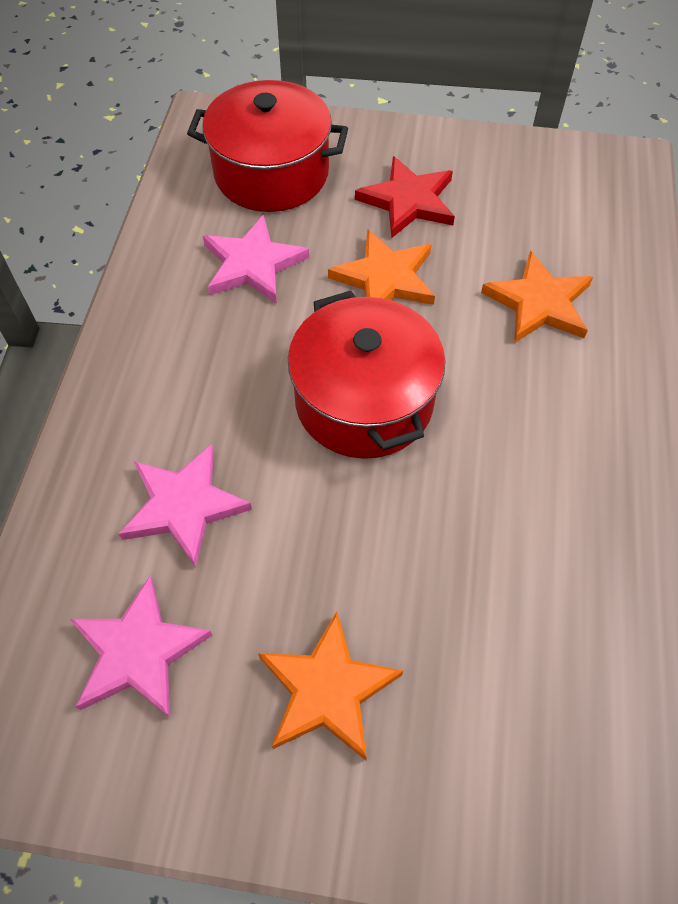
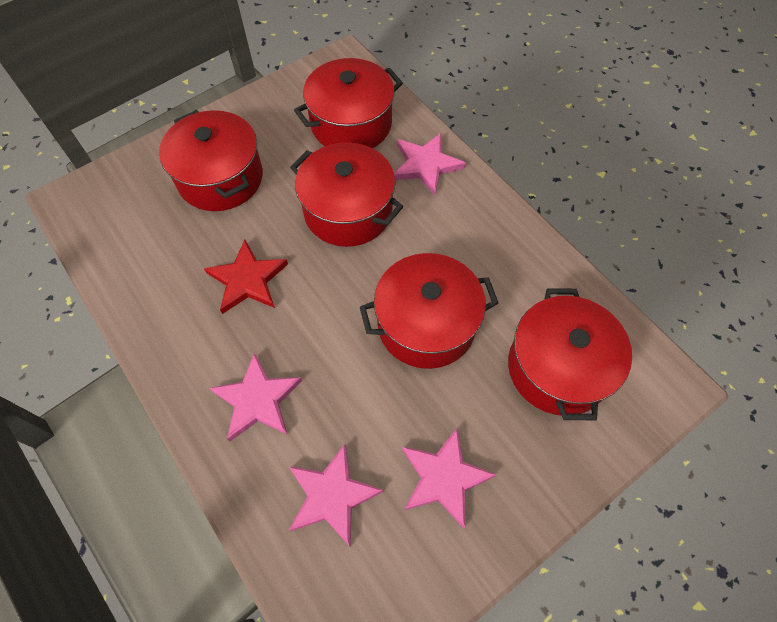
orange star: [258,611,403,760] [328,229,435,305] [481,251,593,343] = 3 -> none = 0
pink star: [70,576,213,718] [119,444,252,568] [203,215,309,304] = 3 -> [210,352,302,442] [289,444,383,546] [394,133,466,195] [402,428,496,529] = 4
red pot: [187,80,348,212] [288,291,445,459] = 2 -> [159,110,263,211] [290,143,404,247] [294,58,403,148] [360,253,498,369] [508,288,632,420] = 5

